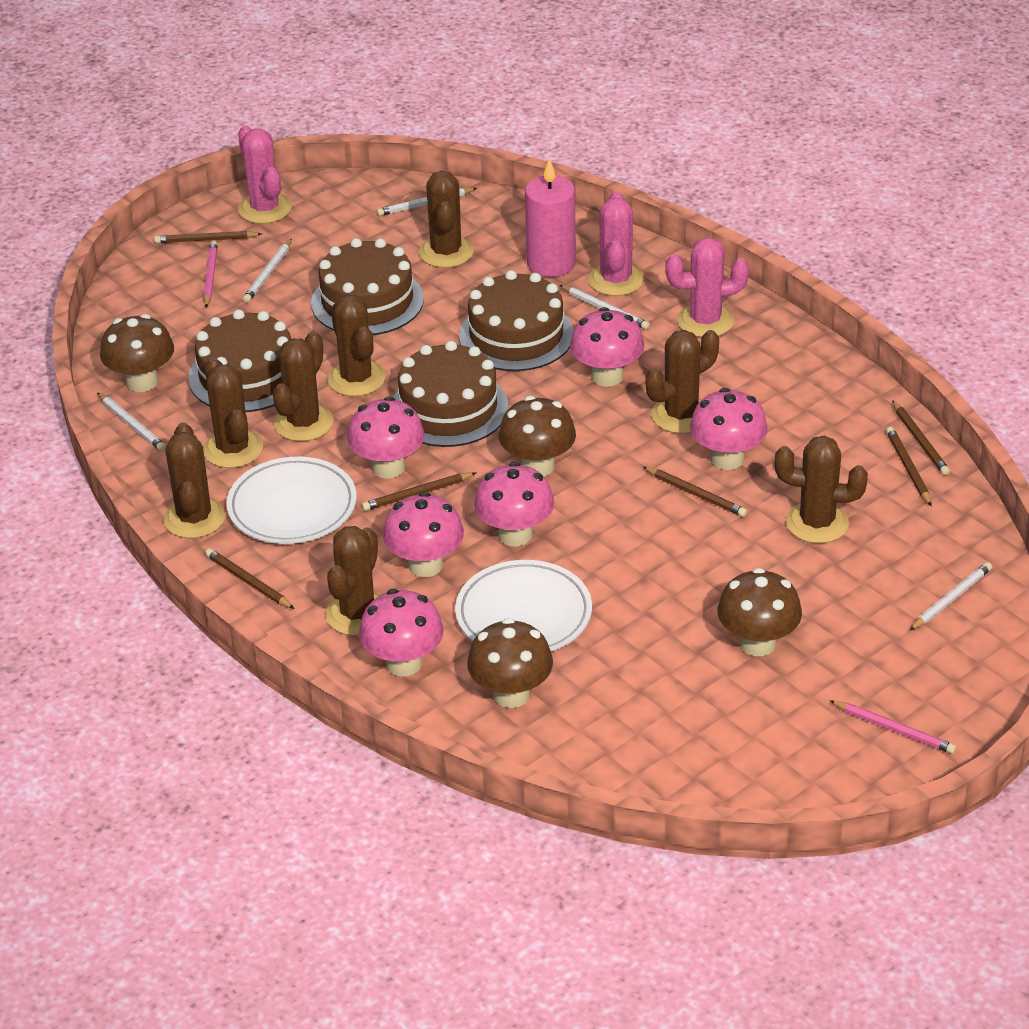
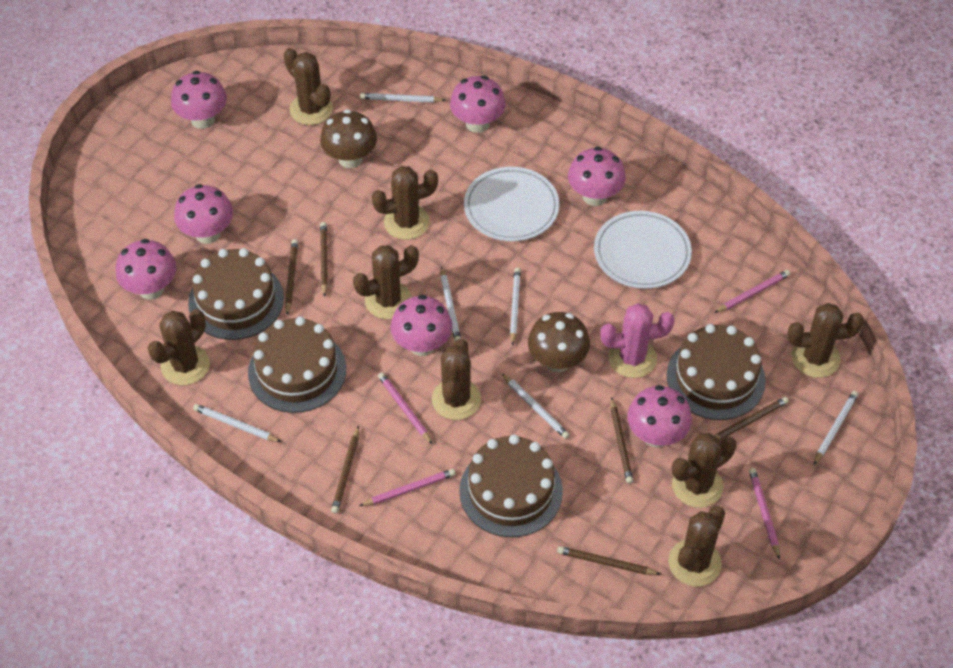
brown mushroom: [100,314,174,392] [467,618,553,708] [499,396,576,476] [717,568,802,656] = 4 -> [320,109,377,168] [528,312,590,372] = 2
pink cactus: [238,125,291,224] [588,191,644,296] [666,237,749,337] = 3 -> [600,303,675,378] = 1
pink candle: [525,159,576,277] = 1 -> none = 0
pink mushroom: [347,397,425,479] [359,589,444,677] [383,492,464,577] [474,462,554,546] [570,307,644,387] [690,388,768,470] = 6 -> [116,239,176,299] [171,71,227,129] [174,184,233,244] [391,295,452,356] [450,76,506,133] [568,147,626,206] [627,385,692,448] = 7
pink pencil: [203,240,218,308] [829,700,956,754] = 2 -> [359,469,455,506] [378,372,433,445] [714,270,790,313] [749,468,780,560] = 4
white pencil: [97,393,166,451] [243,239,292,303] [377,188,477,216] [560,285,650,329] [909,562,992,631] = 5 -> [193,404,281,442] [360,93,445,103] [440,266,461,341] [501,373,570,439] [510,268,521,346] [814,391,858,465] = 6

